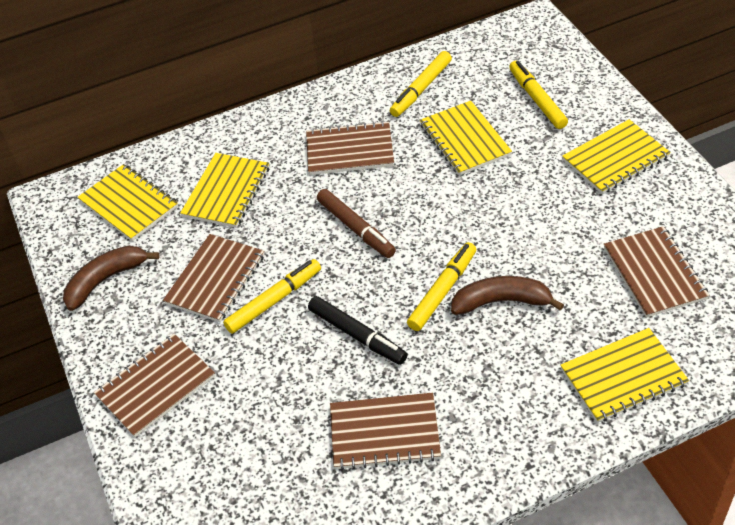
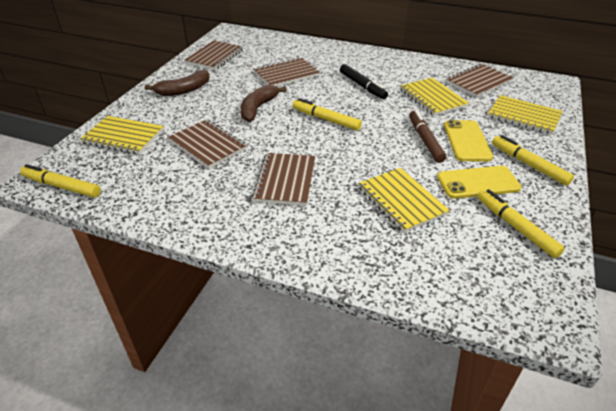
yellow notebook: [77,164,178,241] [180,153,269,228] [420,101,512,176] [560,328,689,423] [562,119,671,194] = 5 -> [80,116,164,154] [358,168,450,233] [400,78,469,116] [488,95,563,135] = 4
yellow phone: none = 0 -> [437,166,522,199] [444,120,493,161] = 2

